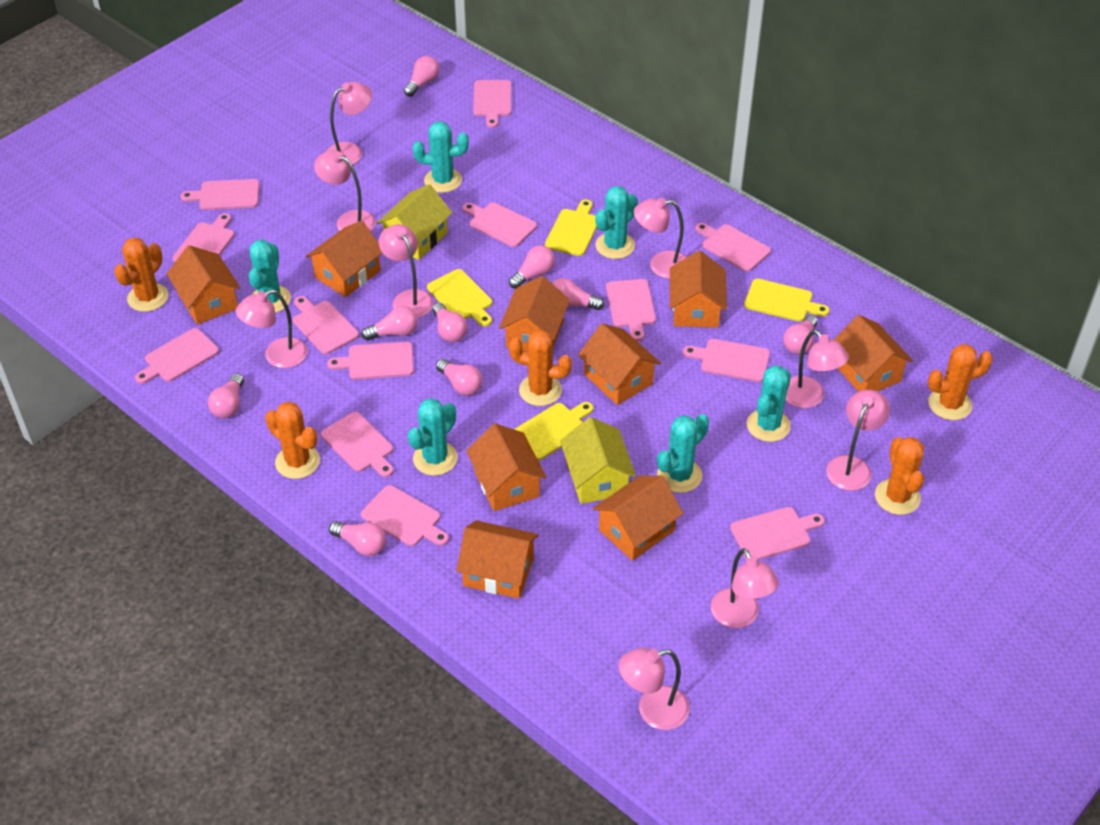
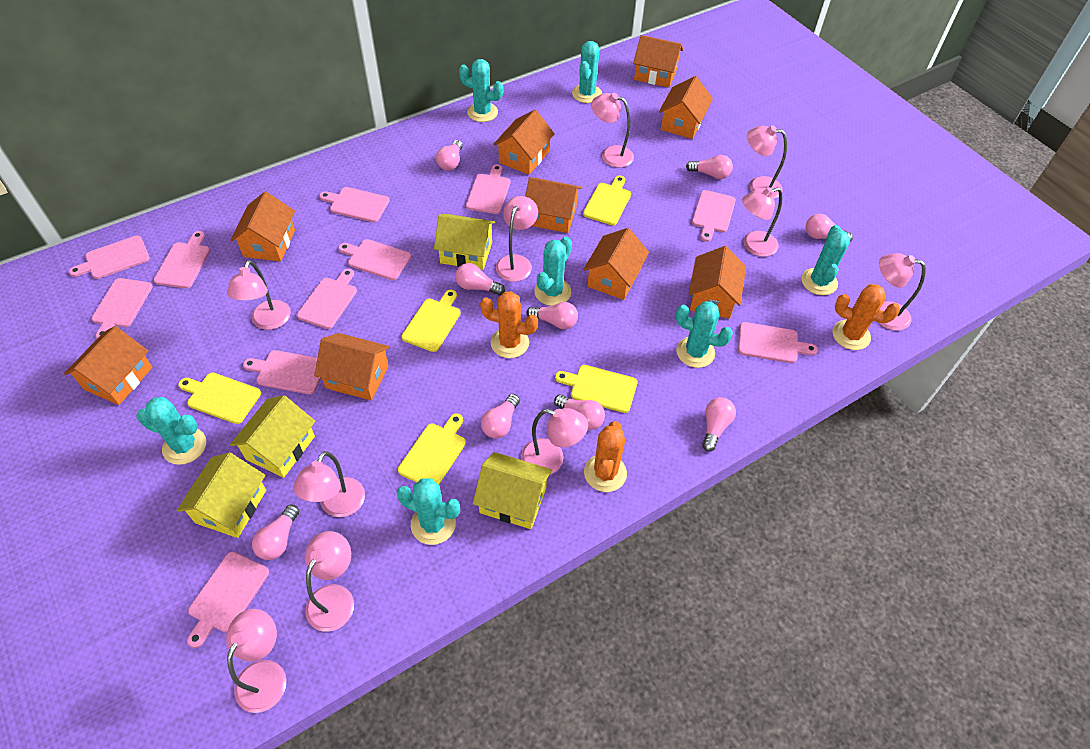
orange cactus: [114,238,168,312] [265,402,320,479] [509,330,572,406] [875,437,924,515] [928,344,993,420] = 5 -> [480,291,538,358] [584,421,627,492] [832,284,900,350] = 3
pink cutting board: [135,328,219,384] [172,213,235,262] [181,179,260,210] [293,296,359,354] [321,412,394,477] [327,342,414,380] [361,485,449,546] [463,202,537,247] [473,80,512,128] [606,279,656,341] [683,339,770,382] [695,223,771,272] [730,507,825,560] = 13 -> [69,236,150,279] [92,278,153,338] [154,231,210,288] [187,552,269,648] [243,350,321,394] [297,269,357,329] [319,187,390,222] [339,239,411,280] [466,164,510,214] [692,190,736,242] [738,322,818,363] = 11
pink lamp: [236,289,308,368] [314,150,376,232] [326,82,372,165] [379,224,434,318] [619,648,690,730] [634,198,687,279] [711,548,779,628] [786,330,849,408] [826,389,890,491] = 9 -> [226,609,286,713] [227,260,291,330] [293,451,365,517] [305,531,354,632] [496,196,538,282] [521,408,588,475] [591,93,634,168] [742,187,782,257] [747,125,787,199] [878,253,926,331] = 10
turquoise cactus: [249,240,291,313] [408,398,458,476] [413,121,469,193] [595,186,638,259] [657,414,709,493] [747,365,791,442] = 6 -> [136,397,206,465] [397,478,460,545] [459,59,503,122] [534,236,572,306] [572,41,602,103] [676,301,733,368] [801,225,850,295] = 7
yellow cutting board: [427,269,492,327] [514,402,594,460] [545,199,597,256] [744,279,829,322] = 4 -> [178,373,261,424] [398,413,466,485] [401,290,461,352] [555,365,638,413] [583,176,631,225] = 5
yellow house: [377,184,453,260] [560,417,636,504] = 2 -> [177,452,266,538] [230,395,315,478] [434,214,495,270] [473,452,552,529] = 4

